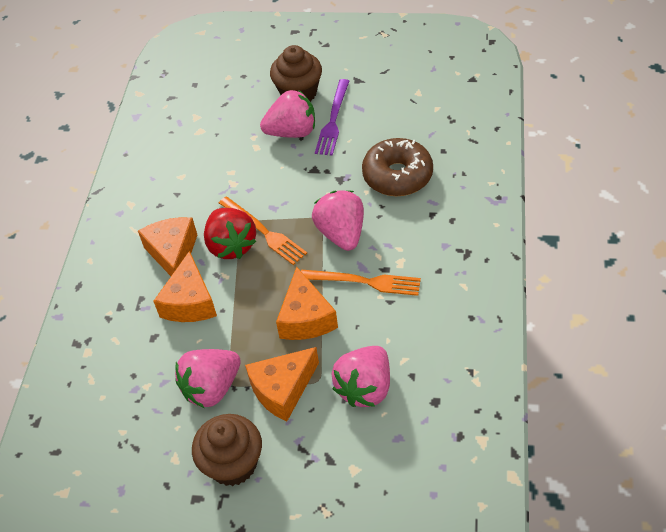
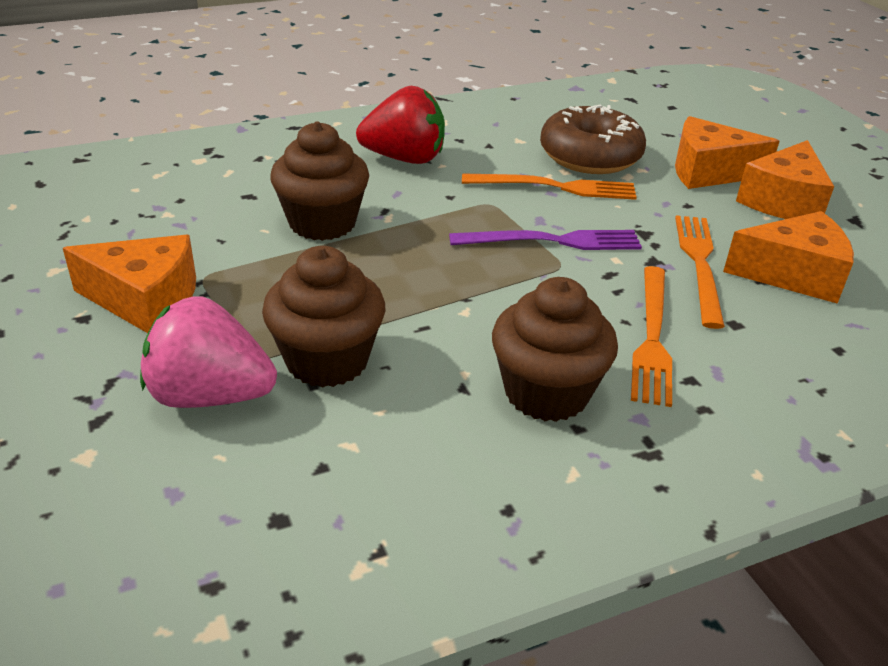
brown cupcake: [192,414,262,486] [270,45,322,102] = 2 -> [262,246,385,388] [270,121,369,241] [492,277,618,422] = 3
orange fork: [219,197,307,265] [301,270,421,296] = 2 -> [462,173,637,200] [631,266,672,407] [675,215,725,329] = 3
pink strawberry: [175,349,241,408] [260,90,315,138] [312,190,364,251] [332,346,390,407] = 4 -> [140,296,277,408] = 1

